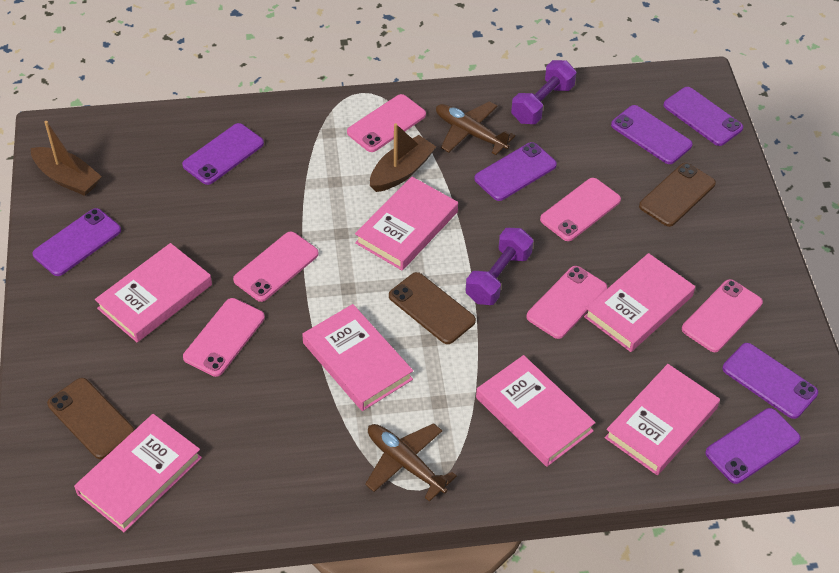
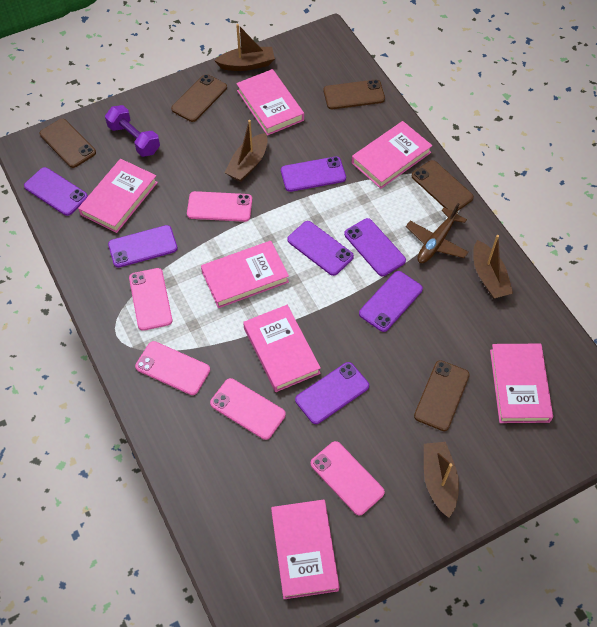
brown boat: [31,121,102,196] [370,123,436,192] = 2 -> [214,24,275,71] [224,120,268,182] [424,442,459,518] [473,235,513,299] = 4
brown phone: [47,378,135,459] [389,272,476,344] [639,163,716,227] = 3 -> [40,119,96,168] [171,74,227,122] [324,80,385,109] [412,160,474,212] [414,360,470,431] = 5
brown plane: [365,423,457,502] [436,101,515,155] = 2 -> [406,203,469,263] = 1
pink phone: [183,298,265,377] [233,231,319,302] [347,94,426,152] [526,266,607,339] [540,178,621,241] [682,279,763,352] = 6 -> [129,268,173,331] [135,341,210,395] [187,191,252,222] [210,378,286,440] [310,441,385,515] = 5
purple dumbbell: [465,228,533,305] [511,60,576,124] = 2 -> [105,105,160,157] = 1

